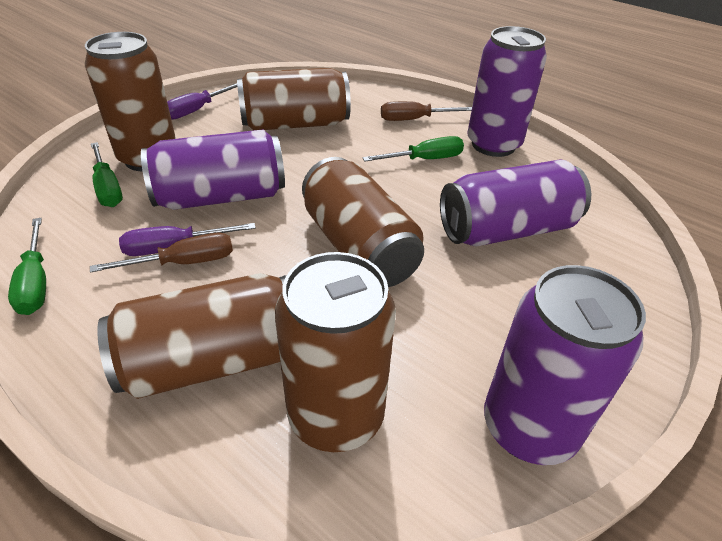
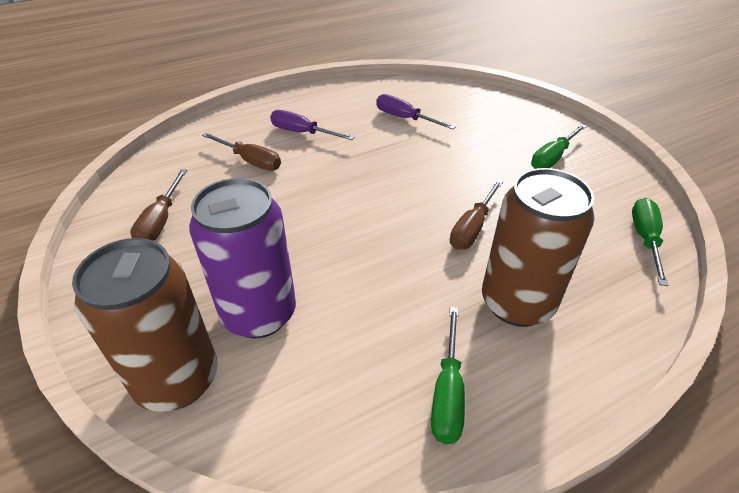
brown can: [85,32,176,171] [97,273,286,399] [237,68,351,131] [275,252,396,452] [302,157,424,287] = 5 -> [72,238,217,412] [482,168,595,327] = 2
brown screwdriver: [90,233,233,273] [381,101,472,121] = 2 -> [130,169,187,241] [202,132,281,171] [450,180,503,250] = 3
purple can: [141,130,285,210] [440,159,591,246] [467,26,547,157] [484,265,646,465] = 4 -> [189,178,296,339] = 1

